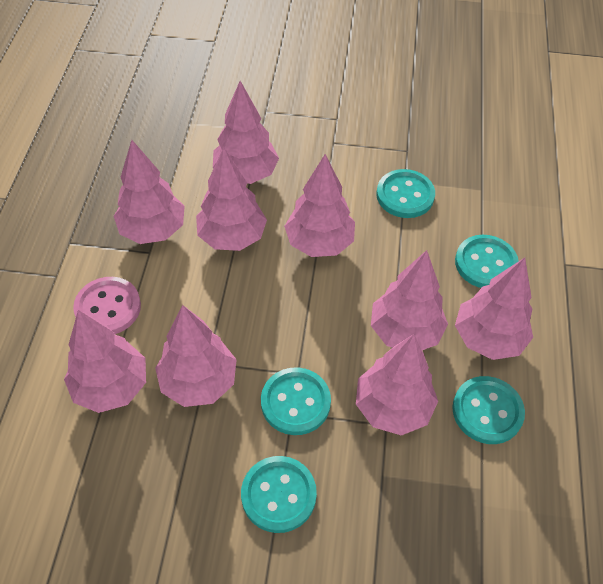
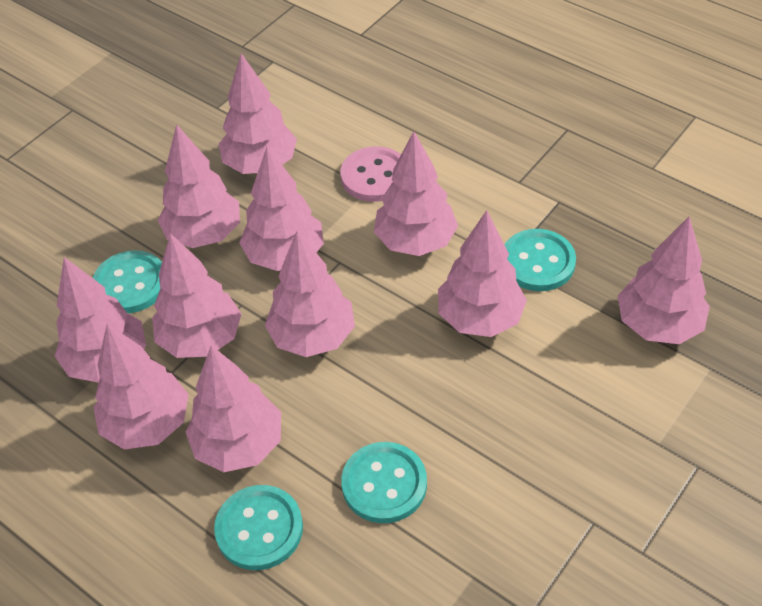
pink tree: [64,310,146,413] [114,140,185,244] [155,305,237,407] [196,147,267,251] [213,81,279,184] [284,154,355,257] [356,334,438,436] [371,250,448,350] [455,258,533,360] = 9 -> [55,257,146,383] [93,324,189,450] [152,233,242,358] [158,124,240,248] [185,345,281,472] [219,53,297,174] [239,147,324,271] [265,231,355,357] [374,131,458,256] [438,210,527,337] [618,217,710,344] = 11
turquoise button: [241,456,317,533] [261,367,331,435] [376,169,435,218] [452,376,525,444] [455,235,519,288] = 5 -> [93,250,162,313] [214,485,303,570] [341,442,427,523] [505,229,576,291] = 4

